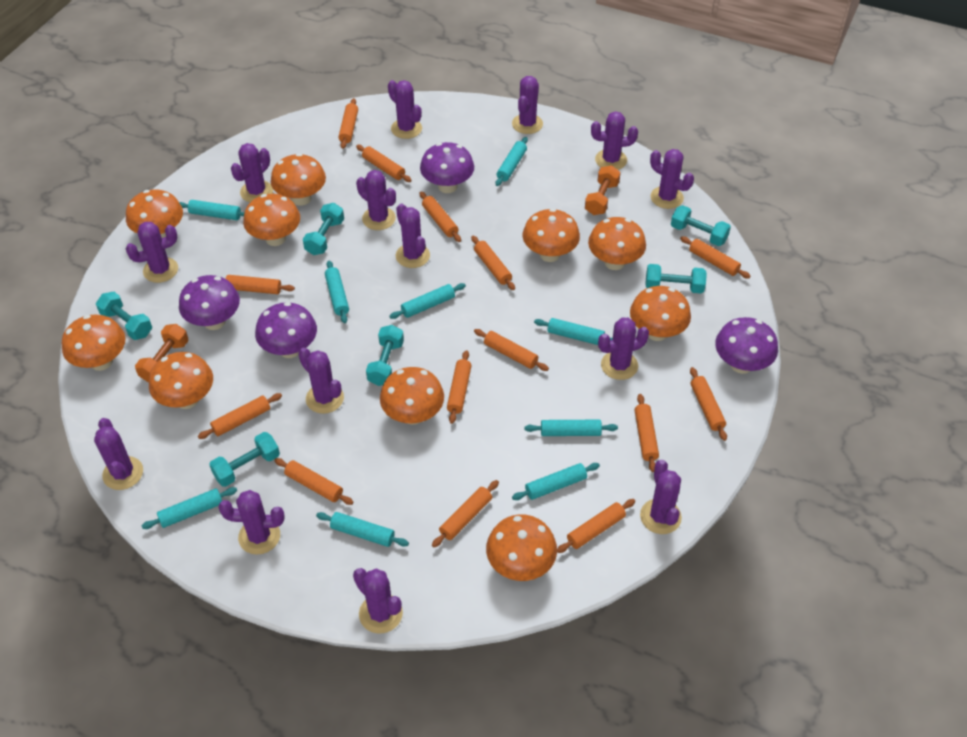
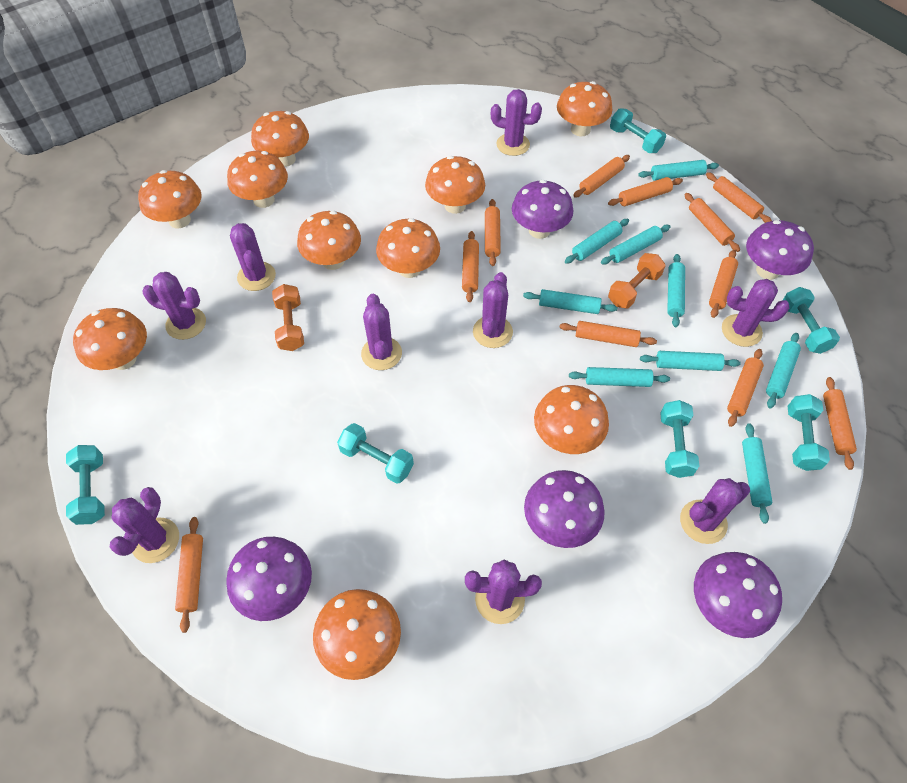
orange rolling pin: [198,393,282,439] [225,275,295,294] [274,458,353,505] [338,98,358,149] [356,145,412,182] [420,192,461,242] [432,480,499,547] [447,350,472,424] [471,236,515,290] [474,329,549,371] [557,499,635,553] [634,394,659,472] [680,236,751,279] [690,367,727,441] = 14 -> [175,517,203,633] [462,231,479,302] [485,199,501,266] [560,321,657,347] [573,155,630,197] [608,177,683,206] [684,193,740,252] [706,172,772,223] [709,250,738,318] [727,349,764,427] [823,377,857,470] = 11
purple cactus: [94,418,143,490] [126,222,178,283] [218,490,285,555] [231,143,273,202] [298,348,344,414] [353,568,403,634] [356,170,396,230] [388,80,422,139] [396,203,430,268] [512,76,543,134] [591,111,638,170] [598,318,649,380] [640,460,682,534] [650,149,694,209] = 14 -> [110,487,179,563] [142,272,206,340] [230,223,276,291] [361,294,402,370] [465,559,542,624] [473,272,513,348] [491,89,542,156] [680,478,750,544] [722,279,789,347] = 9
purple mushroom: [179,275,240,330] [255,302,317,358] [420,142,474,193] [715,317,778,374] = 4 -> [226,537,312,621] [512,180,573,239] [524,470,605,548] [694,552,782,638] [746,220,814,280] = 5

